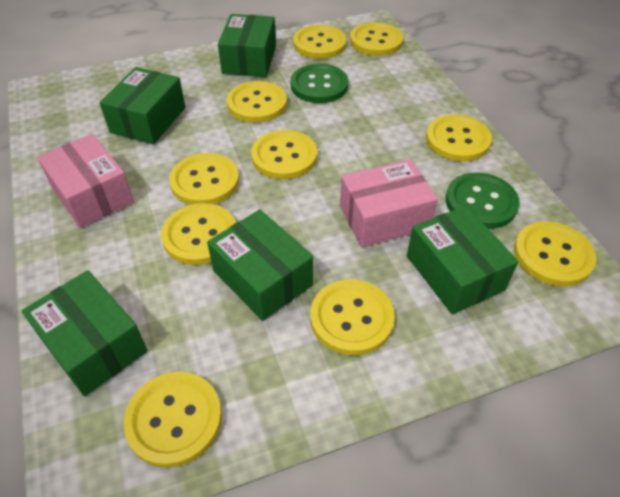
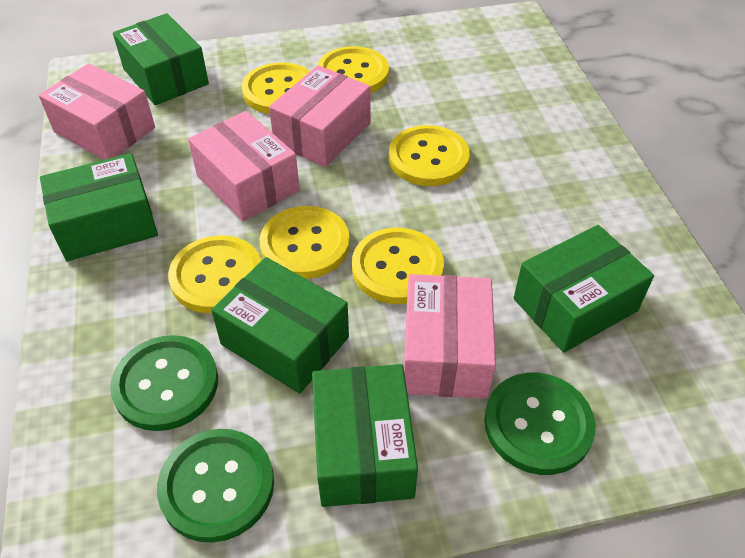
green button: [290,64,349,103] [446,172,520,229] = 2 -> [110,335,218,431] [157,429,274,543] [484,373,595,475] = 3
pink box: [37,134,134,228] [340,159,438,247] = 2 -> [39,63,155,160] [188,111,300,222] [269,65,371,167] [404,274,496,399] = 4
yellow button: [124,372,222,468] [161,203,236,265] [169,153,239,205] [227,81,287,123] [251,130,317,179] [293,25,347,59] [310,279,395,356] [350,22,403,56] [426,114,492,162] [514,221,596,287] = 10 -> [168,235,261,313] [242,62,310,114] [259,206,350,279] [317,46,389,93] [352,228,444,304] [389,125,470,186] = 6

